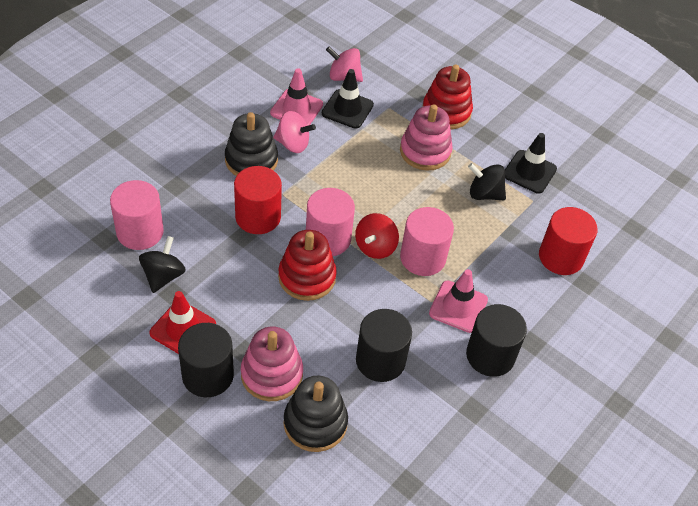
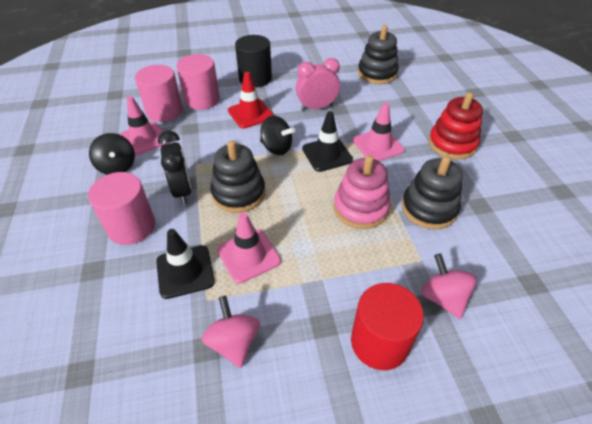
black clock: none = 0 -> [158,131,192,204] = 1
black cylinder: [178,323,234,397] [356,309,412,382] [466,304,527,377] = 3 -> [235,35,272,87] = 1
black stacking toy: [225,112,278,176] [284,376,348,452] = 2 -> [210,141,265,213] [358,25,399,84] [402,156,463,229] = 3
pink clock: none = 0 -> [296,58,340,111] = 1
pink stacking toy: [241,327,303,401] [400,104,453,171] = 2 -> [334,155,391,229] = 1
pink traffic cone: [270,68,323,126] [429,269,488,333] = 2 -> [119,96,167,156] [217,213,281,284] [353,103,405,161] = 3
red cylinder: [234,166,282,234] [539,207,598,275] = 2 -> [351,283,424,370] = 1
red spinning top: [355,213,399,259] = 1 -> none = 0
red stacking toy: [278,230,337,301] [422,64,473,129] = 2 -> [429,92,483,160] = 1

